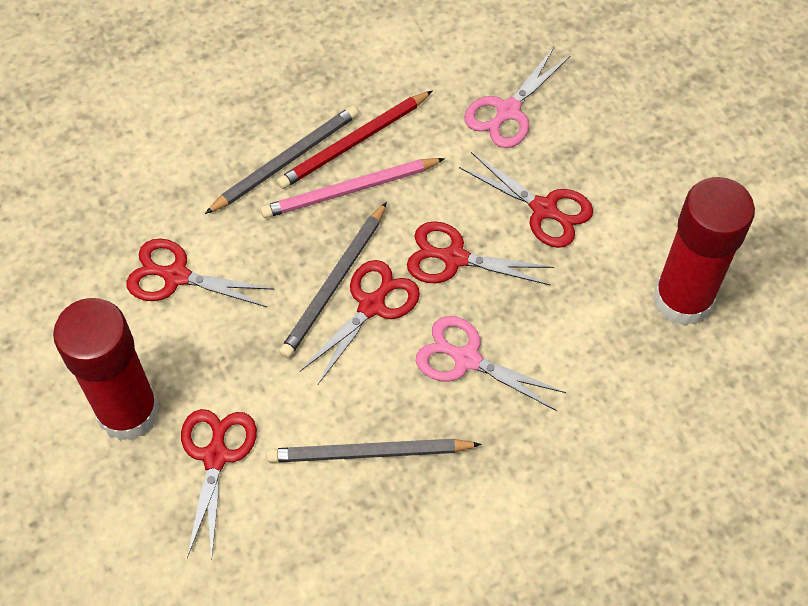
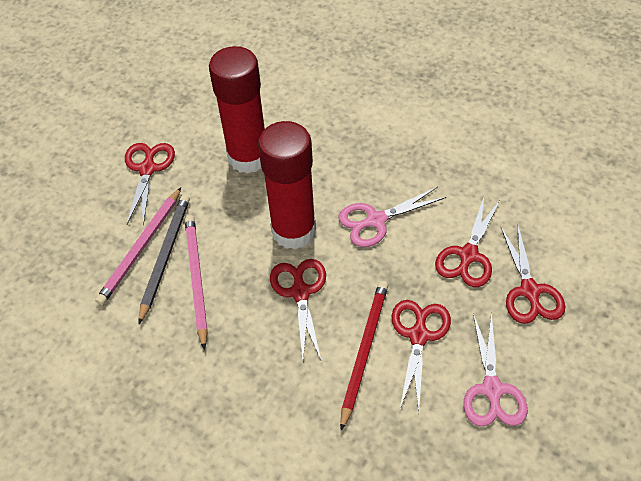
grey pencil: [205,106,359,214] [266,439,482,463] [279,202,387,358] = 3 -> [138,195,190,325] = 1
pink pencil: [260,158,445,218] = 1 -> [95,188,181,305] [185,215,208,350] = 2

